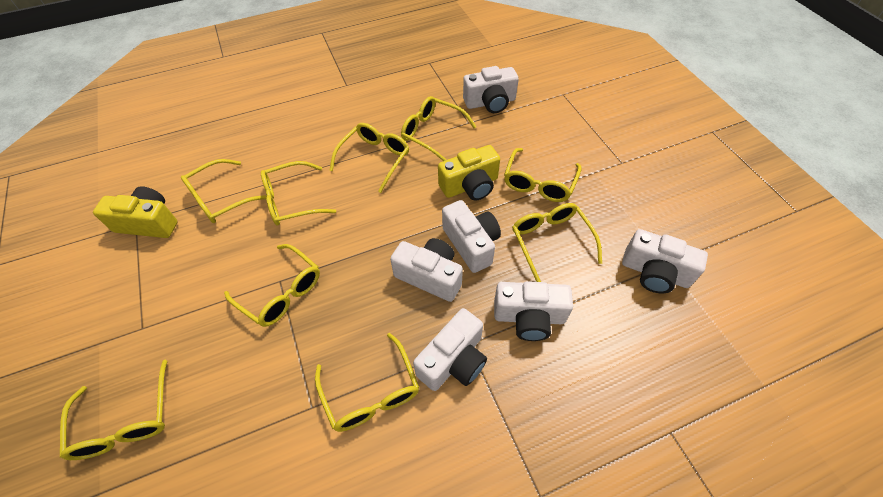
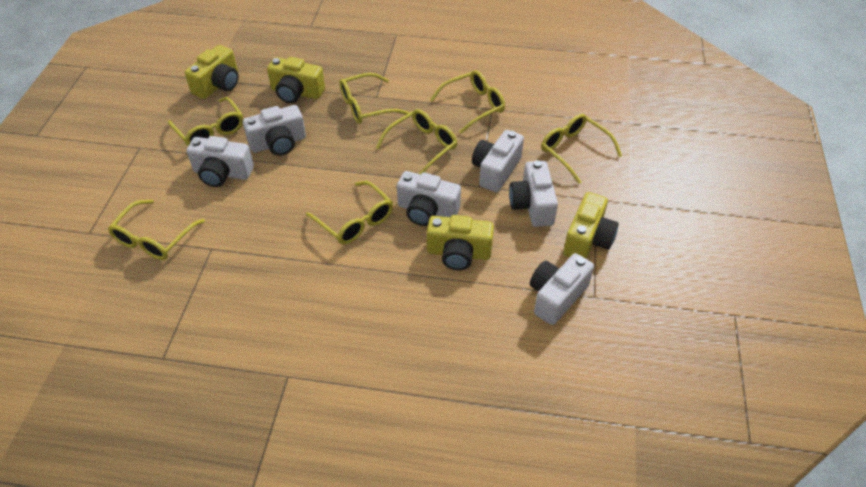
yellow camera: [93,186,178,238] [438,145,500,201] = 2 -> [185,45,239,99] [267,57,325,103] [427,215,494,270] [563,192,619,259] = 4
yellow glasses: [60,360,167,460] [181,159,267,223] [224,244,320,327] [261,161,336,226] [315,333,419,432] [329,123,409,193] [401,96,476,161] [504,148,582,202] [512,203,602,282] = 9 -> [108,200,205,260] [168,97,243,146] [306,181,393,244] [340,73,409,124] [376,109,457,174] [430,70,505,134] [541,114,622,184] = 7

